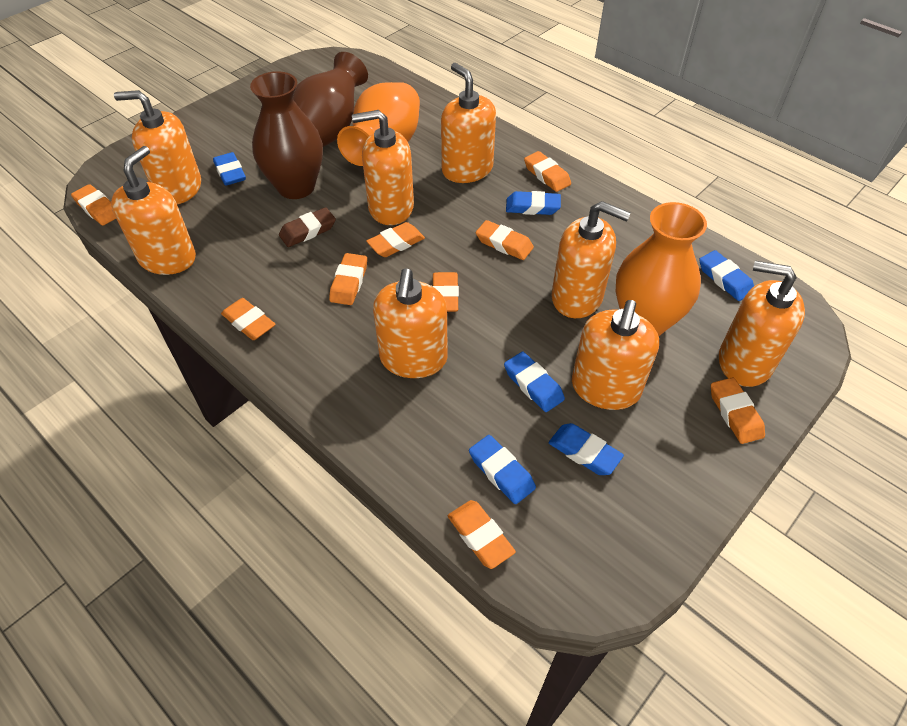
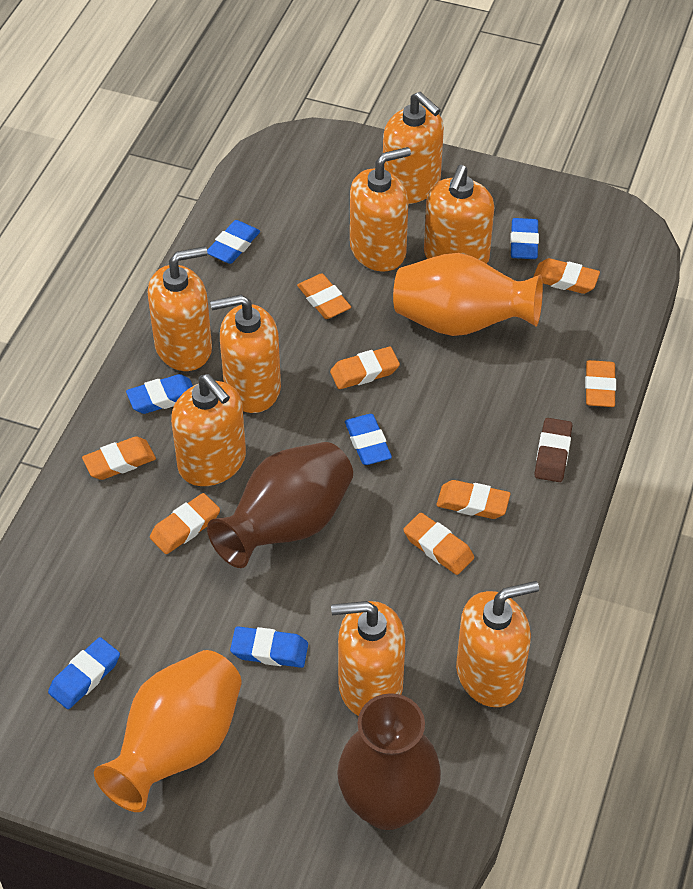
orange eraser: [71,184,116,226] [221,298,275,340] [329,253,367,305] [366,222,425,257] [433,272,459,312] [448,500,516,569] [476,220,534,260] [524,151,571,192] [711,377,765,444] = 9 -> [82,436,156,480] [150,493,220,554] [297,274,351,319] [330,347,400,389] [403,513,474,575] [436,480,510,519] [533,258,600,294] [585,360,616,407] = 8

